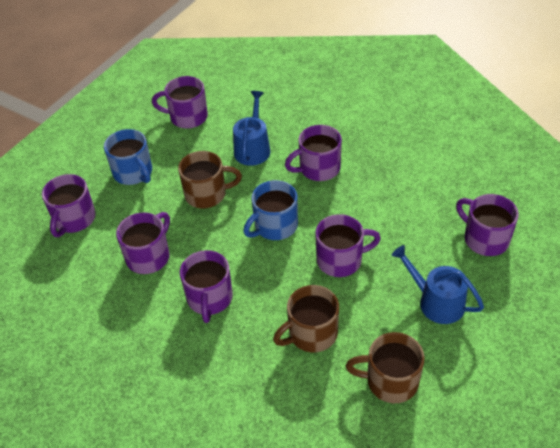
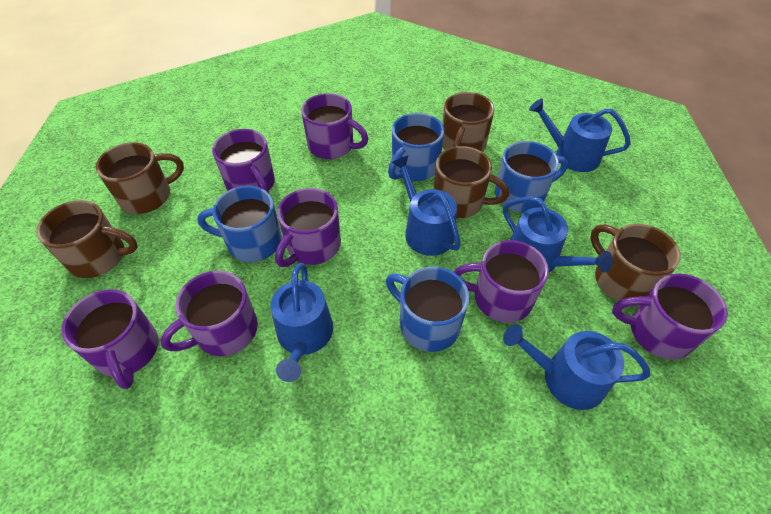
blue mug: [104,129,152,185] [243,180,298,240] = 2 -> [197,186,282,262] [386,267,469,352] [388,113,444,181] [495,141,568,212] = 4
blue watering can: [233,91,270,166] [391,245,484,324] = 2 -> [271,263,333,382] [392,156,461,256] [503,196,613,272] [503,324,651,410] [529,99,631,172] = 5
brown mug: [178,151,242,209] [273,285,339,352] [346,332,425,403] = 3 -> [36,200,138,278] [96,142,184,214] [434,146,509,218] [442,92,495,152] [590,224,681,301] = 5

